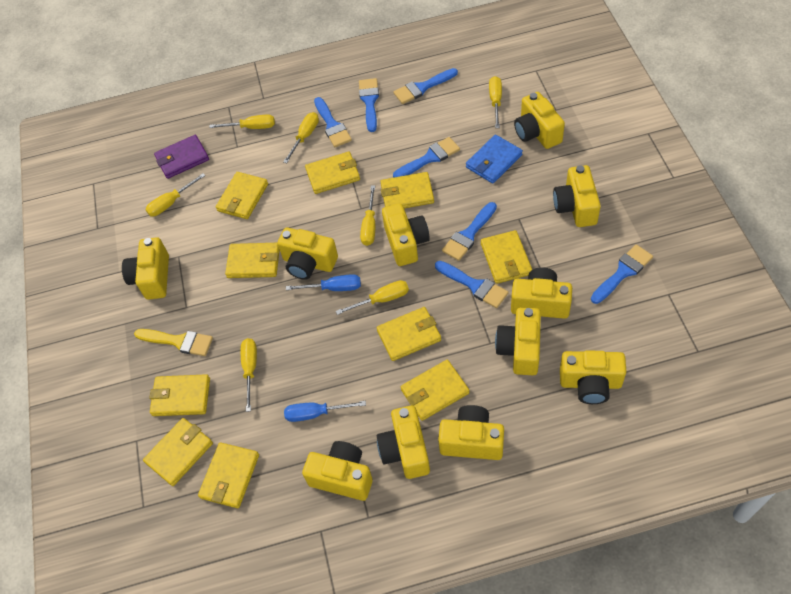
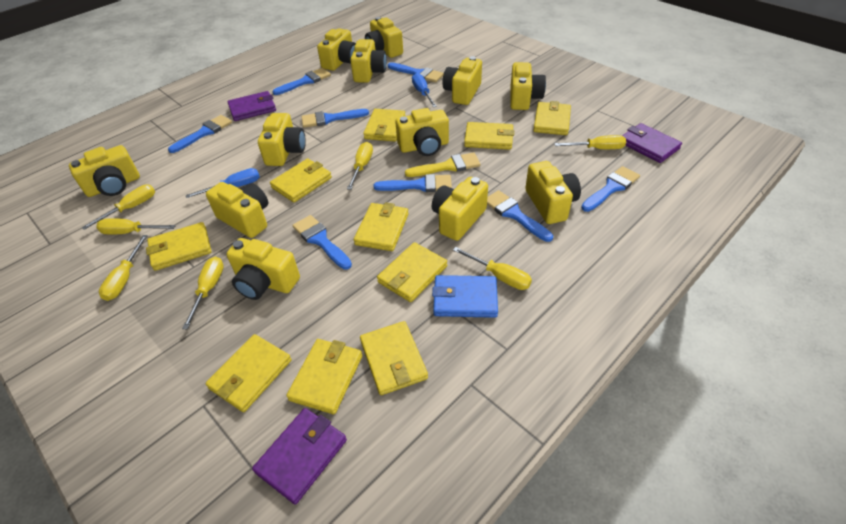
blue brush: [314,97,352,147] [359,78,379,132] [393,68,458,104] [393,137,460,177] [435,261,509,308] [442,202,497,261] [591,244,653,304] = 7 -> [168,115,232,153] [273,68,331,95] [292,215,352,270] [302,109,369,128] [374,174,452,192] [387,62,444,82] [487,190,553,242] [581,166,640,212] = 8
purple wallet: [154,135,209,179] = 1 -> [227,91,276,121] [252,408,347,505] [622,123,682,163] = 3
yellow camera: [122,237,169,300] [278,228,338,280] [302,441,373,501] [377,405,430,479] [382,203,430,266] [438,405,504,460] [495,307,541,375] [511,267,572,319] [514,92,565,149] [553,165,601,227] [560,350,627,404] = 11 -> [69,145,140,197] [206,182,268,238] [226,238,300,300] [258,113,306,166] [317,28,356,71] [350,39,387,83] [365,17,403,58] [396,108,449,156] [432,177,488,241] [443,56,482,105] [510,62,546,110] [525,161,581,224] = 12

